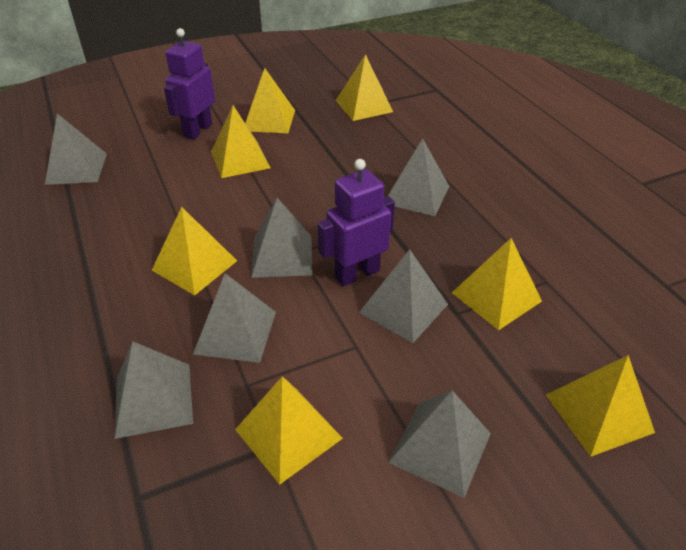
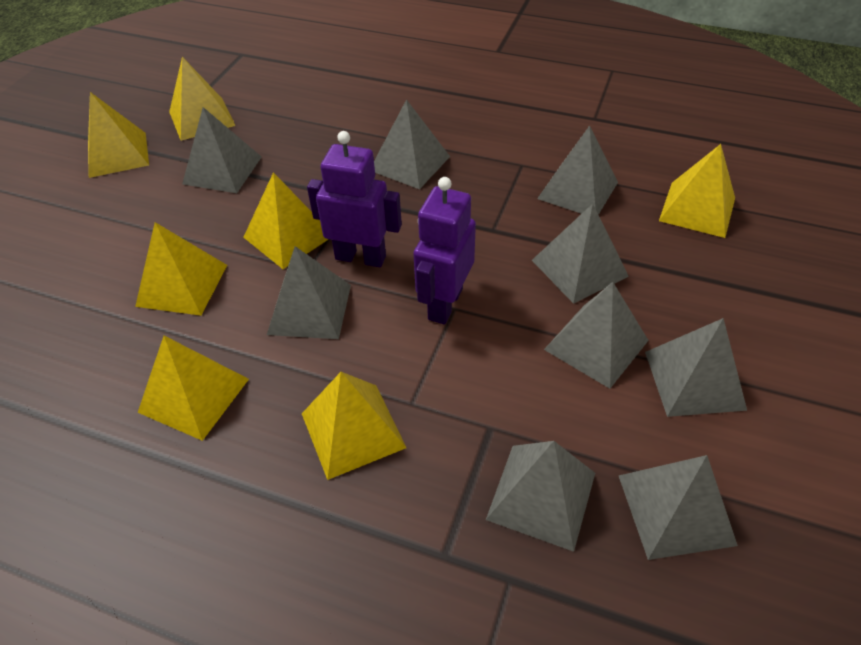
grey pyramid: [45,113,107,185] [115,341,193,439] [193,273,276,363] [251,198,313,278] [359,249,448,343] [388,138,449,216] [388,391,491,498] = 7 -> [182,107,261,193] [267,246,351,339] [374,99,450,189] [486,441,595,552] [532,204,629,304] [537,126,618,215] [544,282,649,389] [619,455,738,560] [645,318,747,417] = 9

